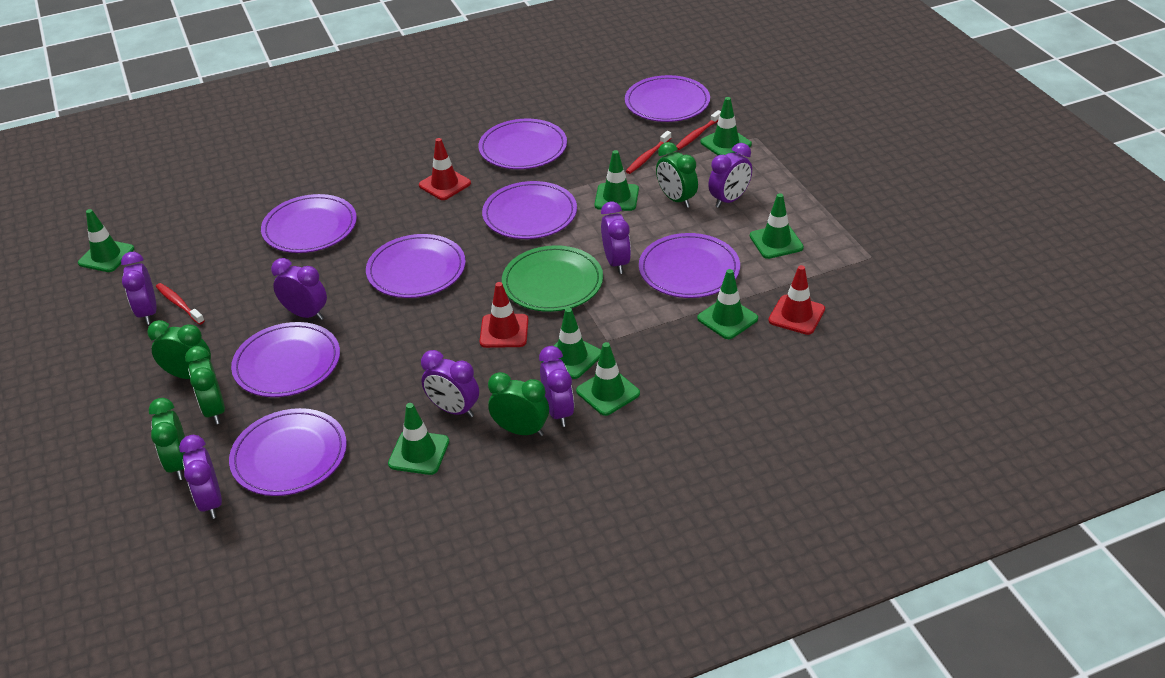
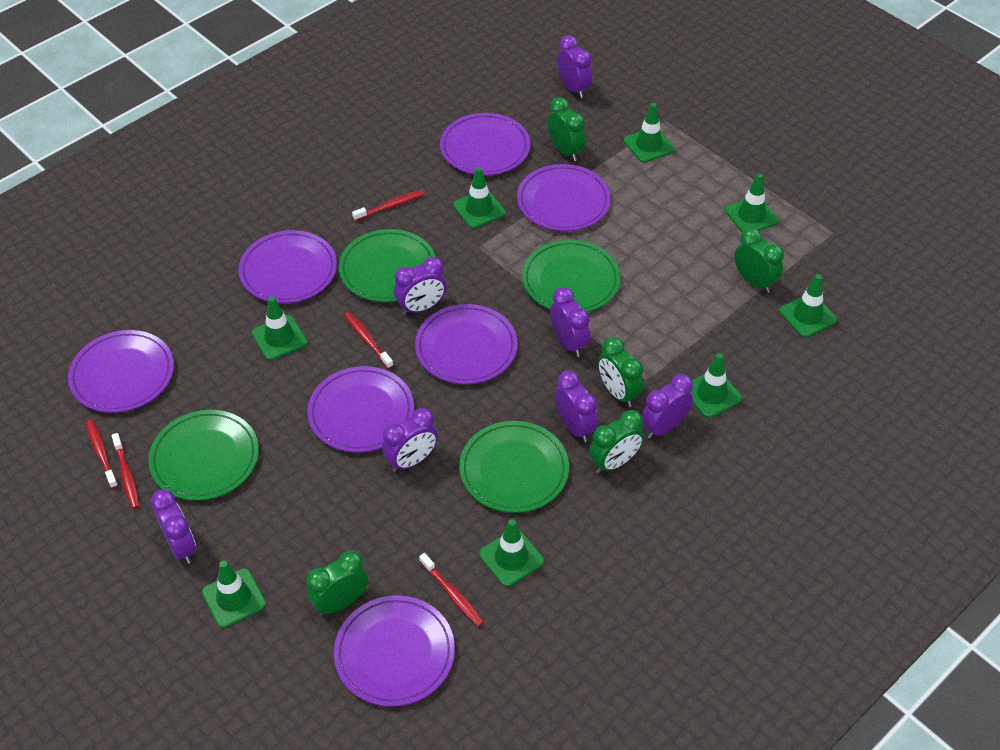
green plate: [502,245,603,312] = 1 -> [148,410,259,501] [339,229,436,302] [459,421,569,513] [522,240,621,312] = 4
purple plate: [229,408,347,496] [231,322,340,397] [261,194,357,253] [366,234,466,298] [478,119,567,169] [482,181,577,239] [625,75,710,122] [639,233,740,298] = 8 -> [68,330,174,413] [238,230,337,304] [307,366,414,453] [334,595,455,707] [415,304,518,384] [440,113,530,176] [517,164,611,231] = 7
red toothbrush: [156,283,205,325] [626,131,672,174] [676,110,721,150] = 3 -> [86,419,118,489] [112,433,140,509] [344,312,394,369] [352,190,424,221] [419,553,484,627] = 5
red traffic cone: [419,138,471,200] [480,282,528,348] [768,265,825,335] = 3 -> none = 0

